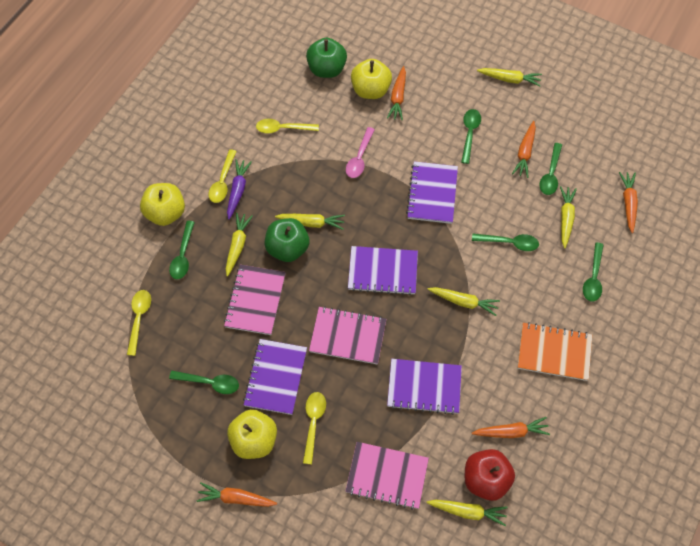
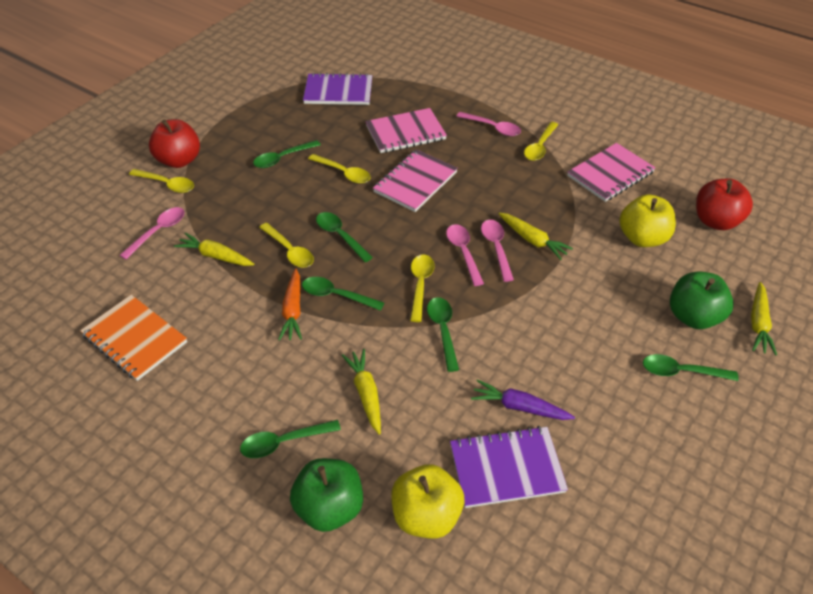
orange carrot: [197,482,277,507] [387,66,406,120] [472,417,550,438] [512,121,536,178] [619,172,638,233] = 5 -> [278,269,302,341] = 1
pink spoon: [346,127,375,178] = 1 -> [120,207,185,260] [446,224,484,286] [456,112,521,136] [481,220,514,282] = 4
purple notebook: [243,339,307,415] [348,246,418,295] [387,359,462,415] [406,161,458,224] = 4 -> [303,73,372,105] [450,426,568,508] = 2
red apple: [465,449,515,501] = 1 -> [149,119,200,168] [696,179,753,230] = 2
yellow apple: [140,183,185,226] [227,409,277,459] [351,59,392,99] = 3 -> [391,464,464,539] [619,194,676,247] = 2
yellow carrot: [226,213,253,277] [275,214,345,230] [427,287,500,316] [427,500,508,526] [477,68,542,86] [560,186,577,248] = 6 -> [174,233,254,266] [342,349,381,435] [498,212,573,260] [751,282,777,356] = 4
yellow spoon: [127,290,151,356] [208,149,237,203] [256,119,319,134] [303,392,326,465] = 4 -> [129,169,194,193] [259,223,314,268] [308,154,371,184] [410,254,435,322] [524,122,558,161] = 5

